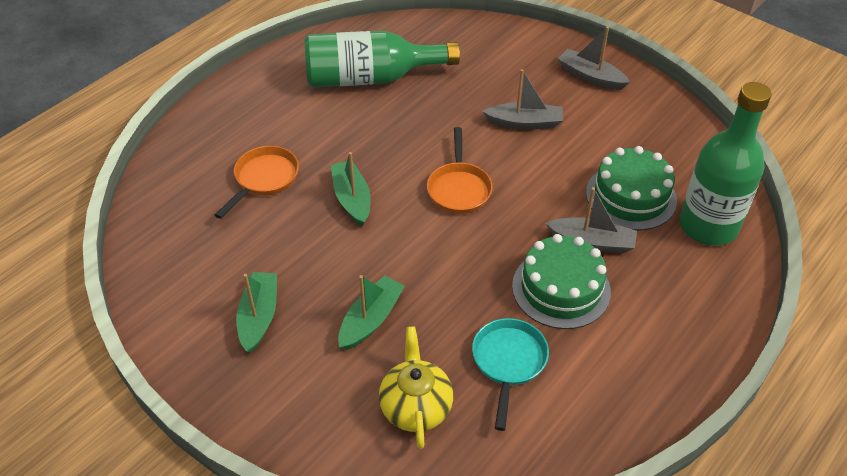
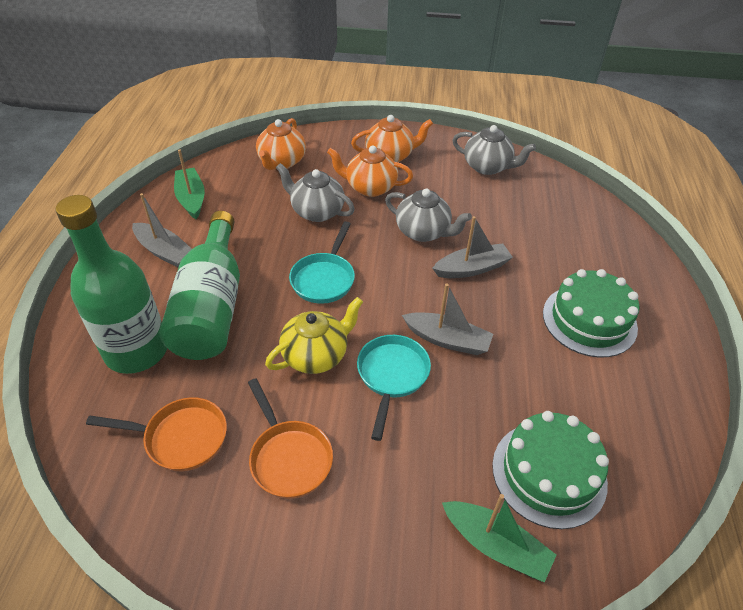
green boat: [236,272,277,353] [331,152,371,226] [338,275,405,350] = 3 -> [174,150,205,219] [442,494,556,583] = 2
grey teapot: none = 0 -> [276,163,355,222] [385,188,472,242] [453,125,536,175] = 3
orange teapot: none = 0 -> [256,118,306,170] [327,145,413,197] [351,115,433,162] = 3
turquoise pan: [472,318,549,431] = 1 -> [289,222,355,304] [357,335,431,441] = 2

